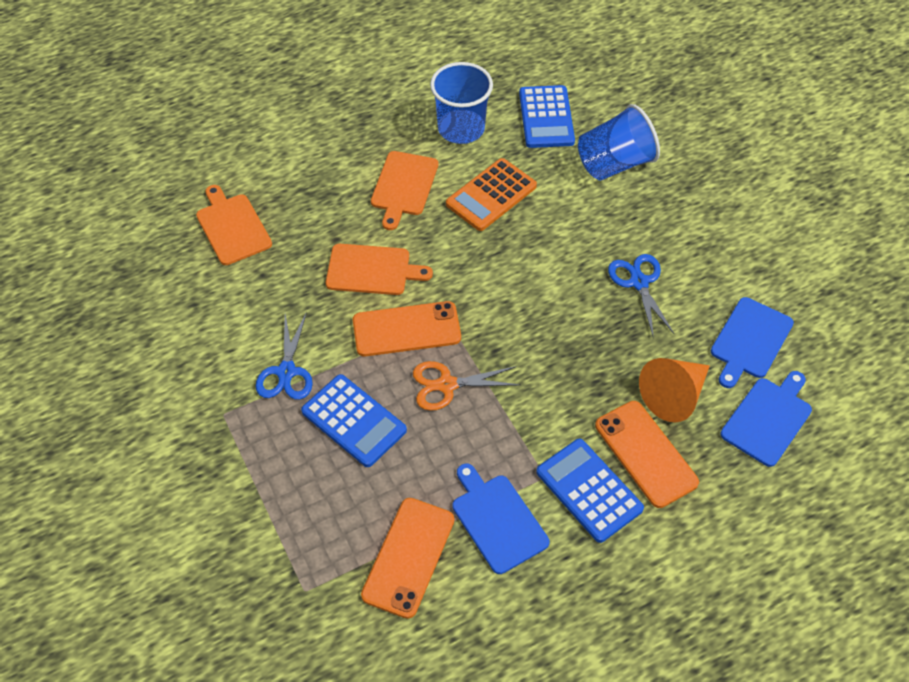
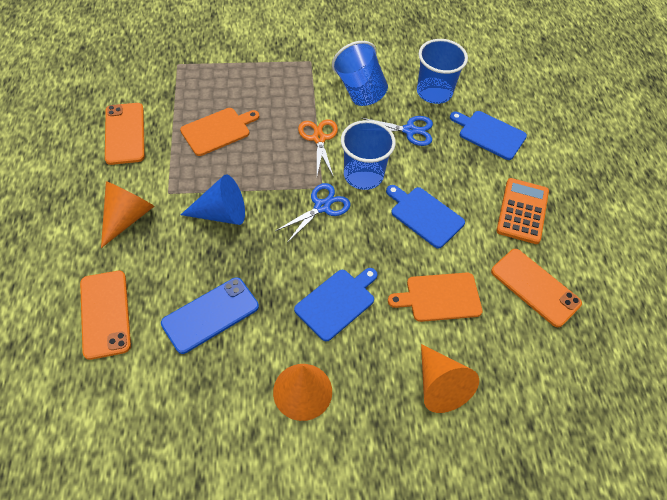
blue calculator: [301,374,407,467] [519,85,575,148] [536,439,644,543] = 3 -> none = 0
blue cone: none = 0 -> [181,175,245,225] = 1
blue cup: [430,62,493,144] [578,104,660,181] = 2 -> [332,41,388,106] [341,120,396,190] [417,39,468,104] = 3
blue phone: none = 0 -> [161,277,259,354] = 1
orange cone: [639,358,710,422] = 1 -> [101,181,155,248] [273,364,332,421] [421,344,479,413] = 3
orange cutting board: [196,185,272,265] [326,244,433,295] [371,151,438,230] = 3 -> [180,108,259,156] [388,273,483,322] = 2

